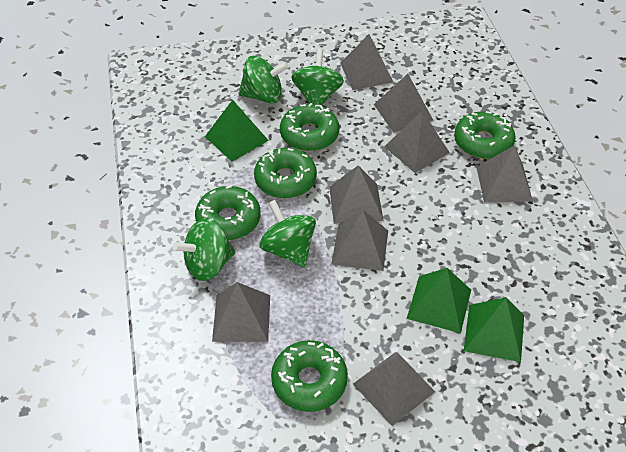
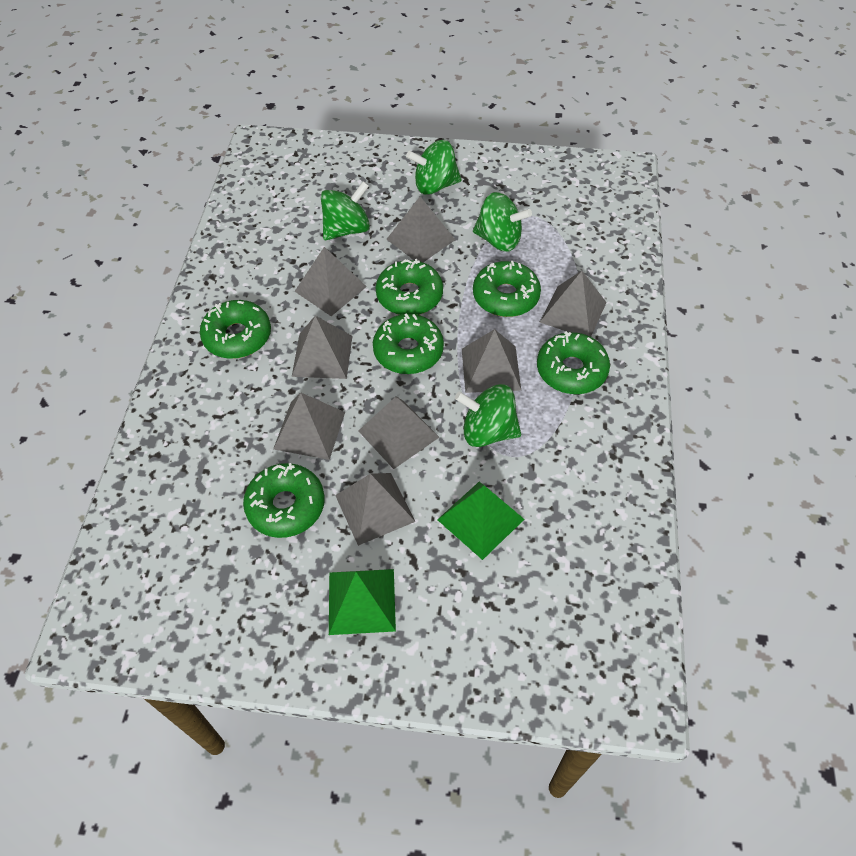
green donut: [195,185,261,240] [254,148,317,198] [271,340,348,412] [280,103,339,151] [454,111,516,159] = 5 -> [200,300,271,359] [243,463,325,538] [373,313,444,374] [375,259,443,315] [473,261,541,317] [537,331,610,394] = 6
green pyramid: [205,100,269,162] [407,268,471,333] [464,297,524,362] = 3 -> [329,569,396,635] [437,482,525,560] = 2

